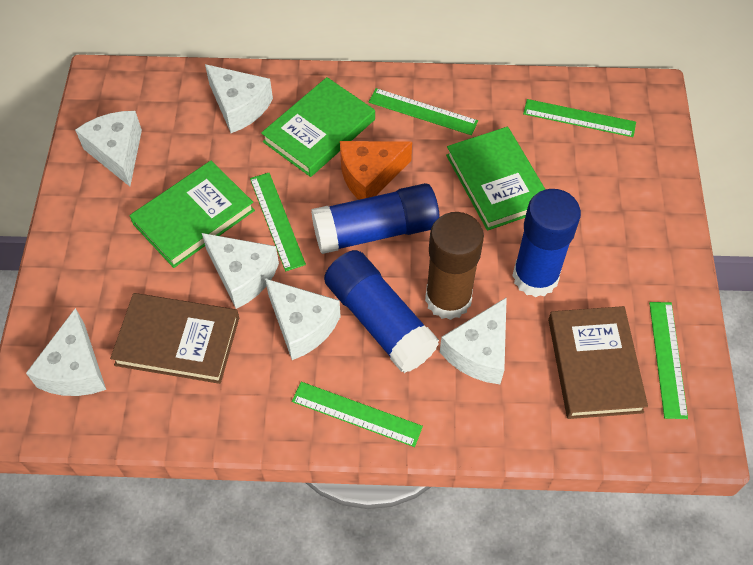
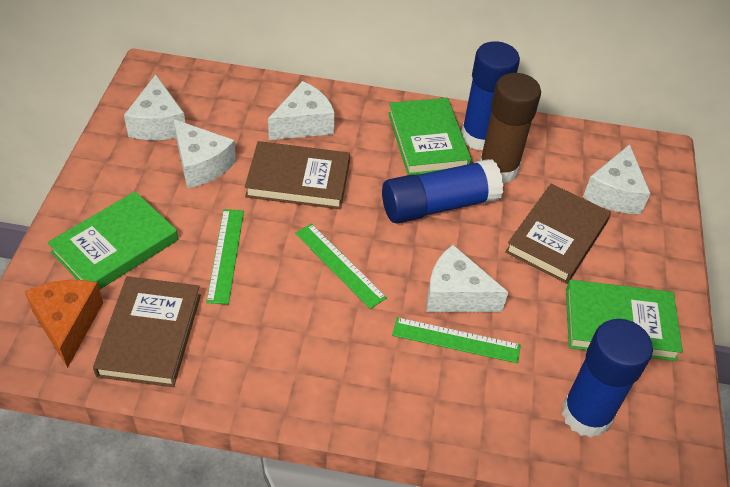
brown book: [110,293,239,384] [548,306,648,419] = 2 -> [93,276,201,387] [245,141,350,209] [505,184,611,284] = 3
green ruler: [250,173,306,271] [292,382,423,447] [369,88,478,135] [523,99,636,137] [649,302,688,419] = 5 -> [206,209,244,304] [295,223,387,309] [392,317,521,363] = 3
white cheese: [26,308,106,396] [75,111,142,186] [202,233,279,309] [205,64,273,133] [265,279,341,360] [440,297,507,384] = 6 -> [124,74,185,140] [173,119,236,188] [268,81,335,140] [426,245,508,312] [583,144,651,214] = 5

